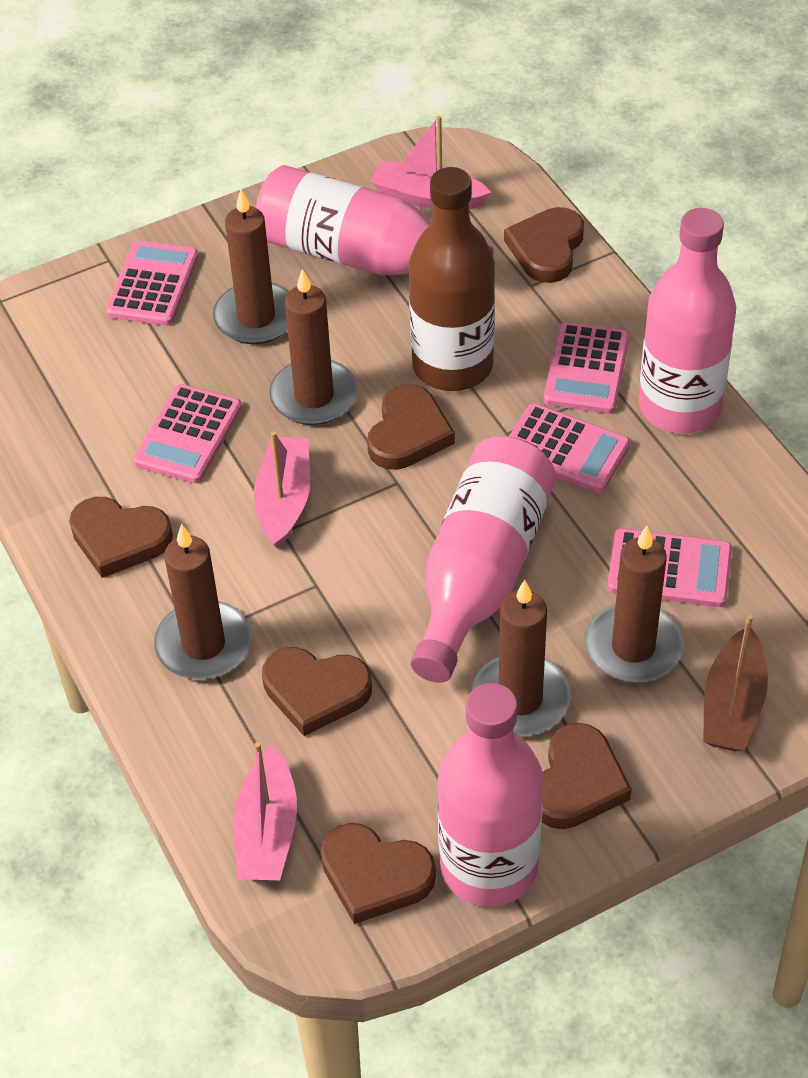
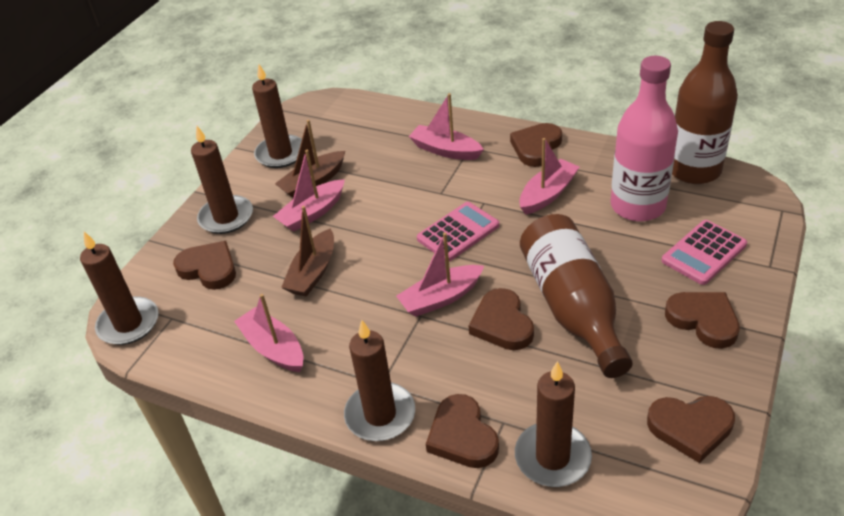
brown boat: [703,614,768,751] = 1 -> [275,120,345,198] [281,206,334,297] = 2
brown bottle: [409,167,495,391] = 1 -> [520,214,633,378] [672,21,738,184] = 2
pink boat: [234,742,297,880] [254,431,311,549] [370,116,492,209] = 3 -> [234,294,303,372] [273,150,345,232] [396,233,484,317] [409,93,484,160] [519,138,579,215] = 5
pink bottle: [256,165,493,275] [411,436,556,683] [438,683,543,907] [638,208,736,434] = 4 -> [611,56,678,221] = 1
pink calculator: [106,241,199,326] [133,384,242,483] [509,403,630,493] [544,322,629,414] [607,528,732,607] = 5 -> [417,202,499,261] [661,220,747,285] = 2

